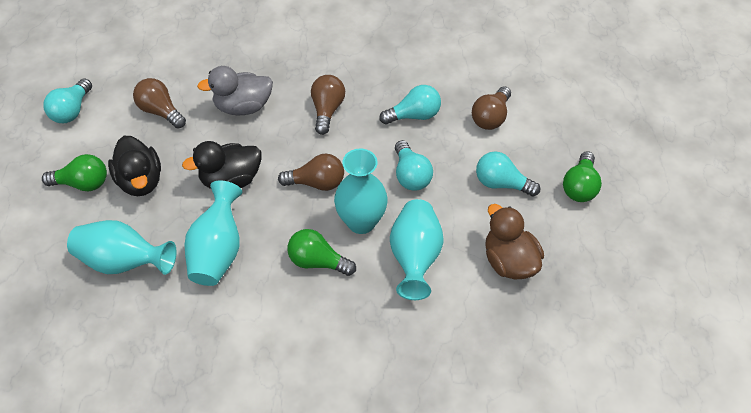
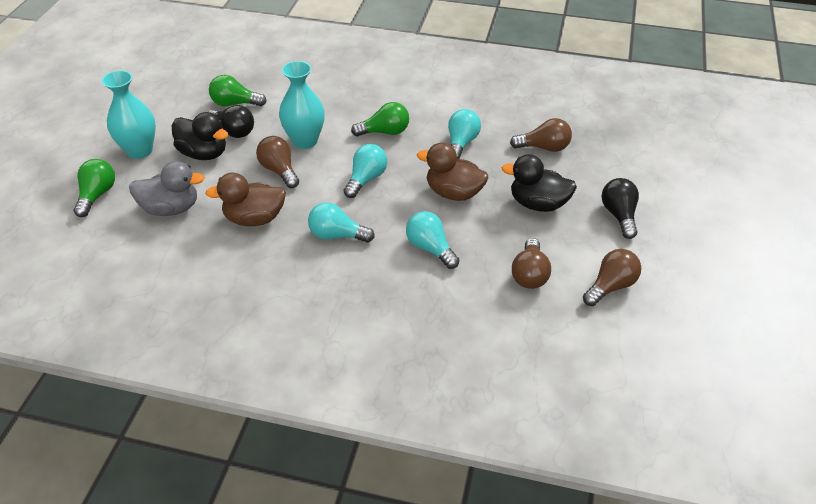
black light bulb: none = 0 -> [208,105,254,138] [601,178,639,239] = 2
brown duck: [485,204,544,279] = 1 -> [206,173,286,226] [417,142,488,201] = 2
turquoise vase: [67,220,177,275] [185,181,242,286] [334,149,388,234] [390,199,444,300] = 4 -> [102,70,156,159] [279,61,325,149] = 2

